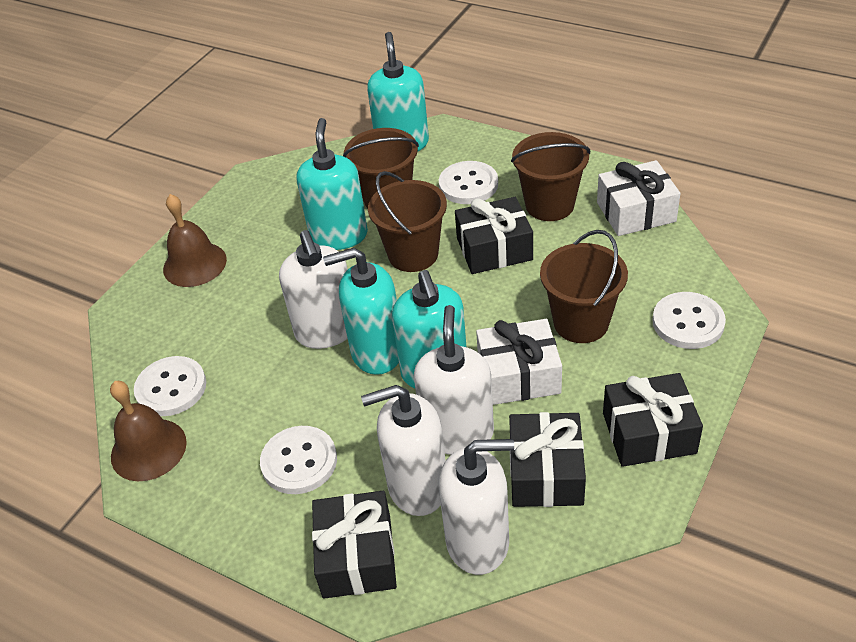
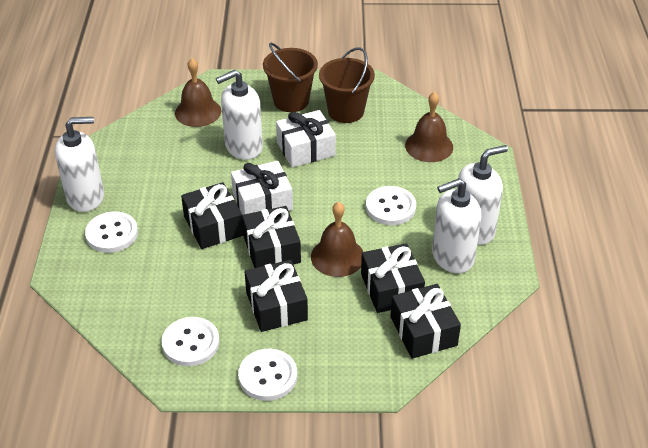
black gift: [312,491,397,599] [455,197,533,274] [509,412,586,507] [603,373,703,467] = 4 -> [181,182,243,249] [242,206,301,268] [245,260,308,332] [361,243,425,313] [390,284,461,359] = 5
brown bell: [110,381,187,481] [163,194,227,287] = 2 -> [175,58,221,127] [311,202,363,277] [405,92,453,162] = 3
brown bucket: [343,128,419,208] [368,171,447,272] [511,132,590,221] [540,230,628,343] = 4 -> [263,43,318,112] [319,47,375,123] = 2
turquoise soap dispenser: [297,118,368,250] [323,248,399,375] [367,32,429,152] [392,270,466,388] = 4 -> none = 0

